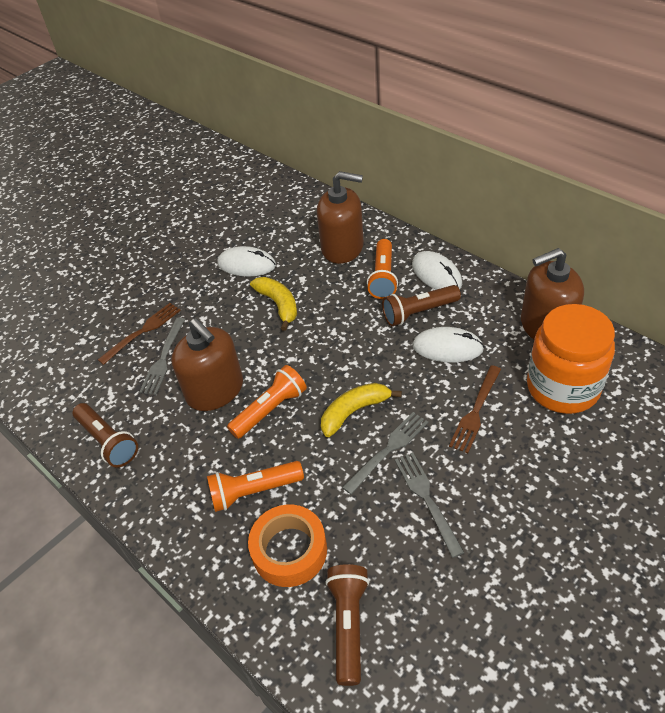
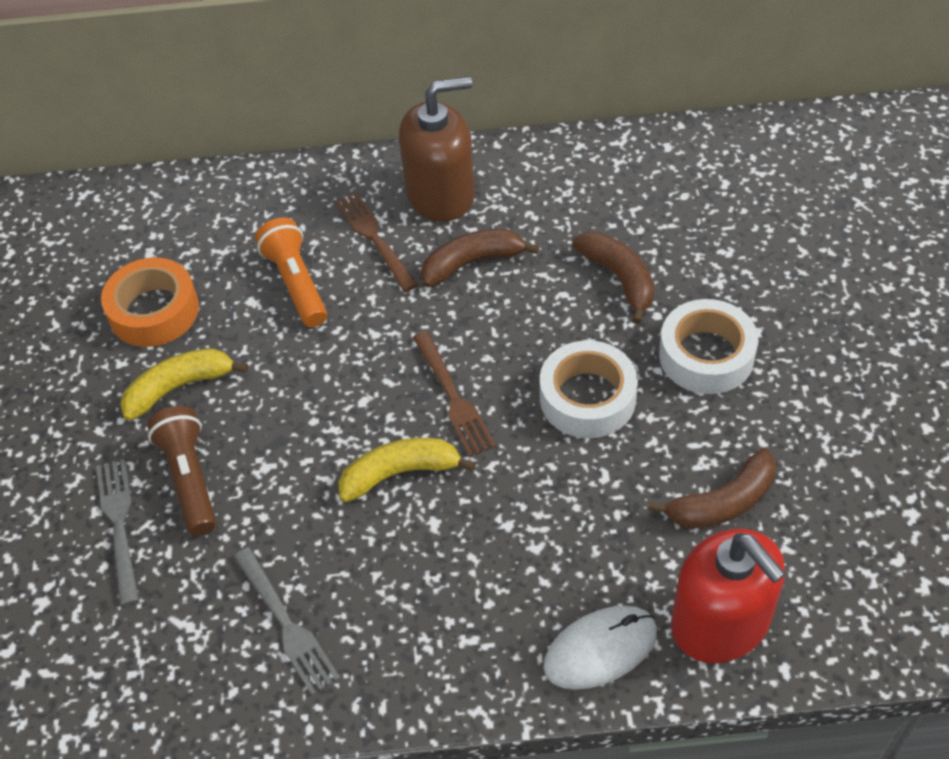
brown banana: none = 0 -> [421,229,540,287] [572,232,654,324] [649,448,776,529] = 3
brown flashlight: [73,403,138,467] [325,564,369,686] [382,285,461,326] = 3 -> [147,406,216,536] = 1
brown soap dispenser: [171,318,243,411] [317,171,364,264] [521,248,584,340] = 3 -> [399,76,475,222] = 1
grey fork: [139,318,185,395] [342,412,428,495] [395,453,465,558] = 3 -> [96,459,139,606] [234,547,340,695] = 2
orange flashlight: [207,461,304,512] [227,365,307,439] [367,239,398,299] = 3 -> [255,218,327,327] = 1
orange jar: [527,304,615,414] = 1 -> none = 0
red soap dispenser: none = 0 -> [671,529,786,663] = 1
white mouse: [217,246,276,276] [412,251,462,290] [412,327,484,362] = 3 -> [543,606,657,690] = 1
white tape: none = 0 -> [540,340,638,438] [659,299,758,394] = 2

